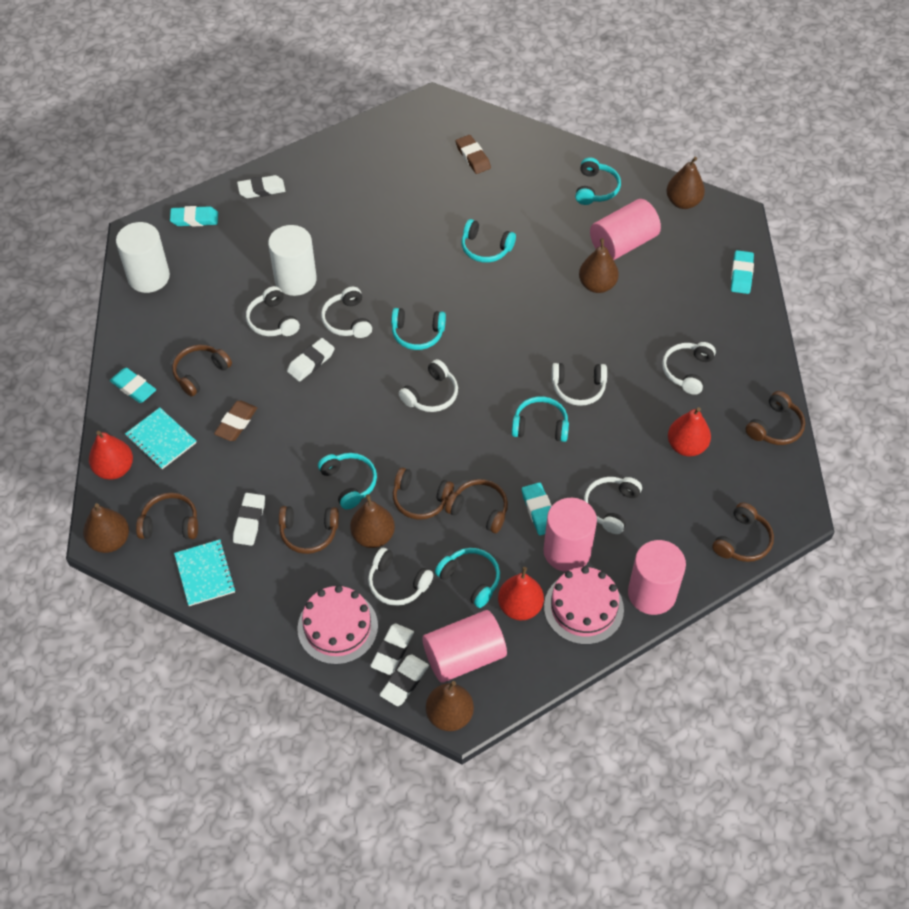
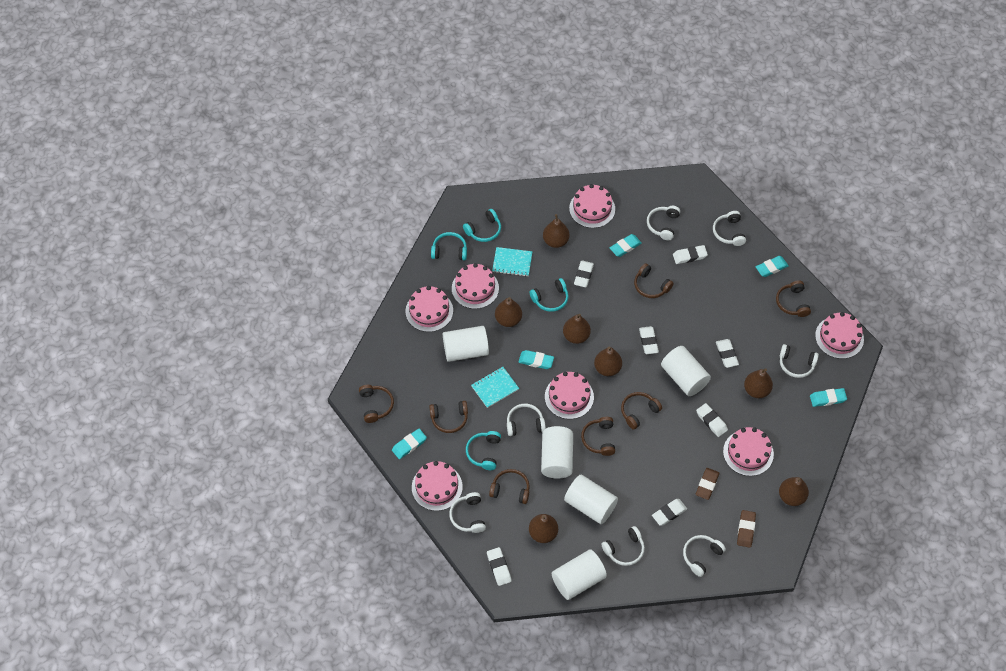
brown pear: [83,503,129,553] [350,494,395,548] [426,681,474,731] [579,238,619,293] [666,157,705,209] = 5 -> [495,297,522,327] [529,514,558,543] [543,214,569,248] [563,314,591,344] [594,347,622,376] [744,368,773,398] [779,477,809,506] = 7
pink cake: [297,585,378,665] [544,566,624,645] = 2 -> [405,286,453,332] [412,461,463,511] [452,263,499,309] [545,372,594,419] [569,184,615,228] [723,427,774,476] [815,312,864,359] = 7
pink cylinder: [422,610,507,683] [543,498,597,572] [590,199,661,260] [628,540,686,615] = 4 -> none = 0
red pear: [89,431,133,480] [498,567,544,620] [668,407,711,456] = 3 -> none = 0
turquoise eraser: [110,368,156,403] [170,206,218,226] [522,482,552,536] [731,250,754,294] = 4 -> [392,429,427,459] [519,350,554,369] [610,234,642,257] [756,256,789,277] [810,388,847,407] = 5
turquoise headphones: [318,453,377,510] [391,308,446,350] [435,548,500,608] [461,219,516,263] [512,396,569,442] [575,157,621,205] = 6 -> [431,232,467,261] [463,209,501,242] [466,431,501,470] [530,278,569,312] = 4
white cylinder: [116,222,170,293] [268,225,317,296] = 2 -> [443,326,489,362] [541,426,573,478] [552,550,607,600] [564,474,618,524] [661,346,711,396] = 5
white eraser: [233,493,265,546] [237,175,285,198] [287,338,335,382] [370,624,414,675] [380,654,429,706] = 5 -> [487,547,512,586] [574,261,594,287] [639,326,659,354] [652,499,687,526] [673,245,708,264] [696,403,728,437] [716,339,739,368] = 7

